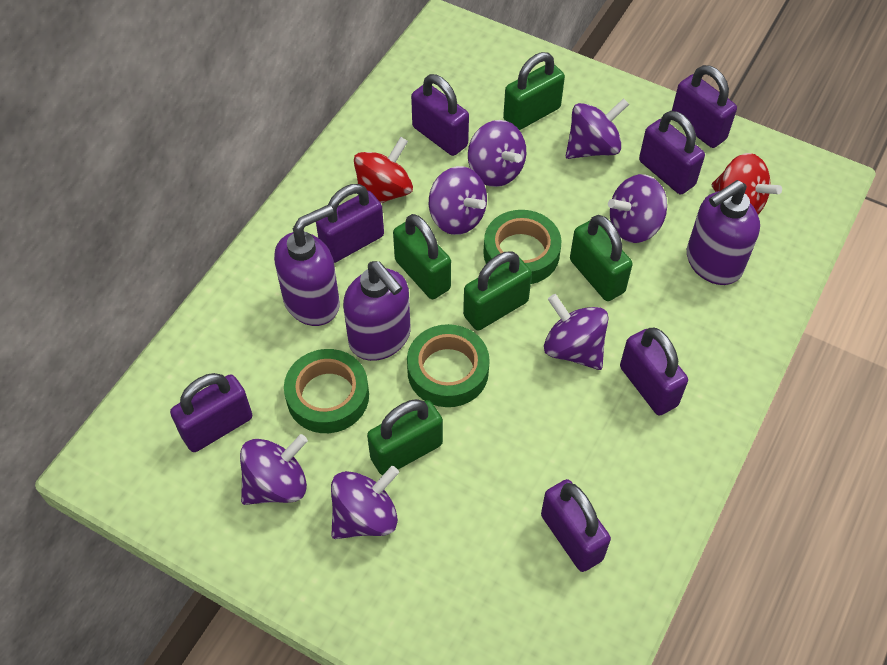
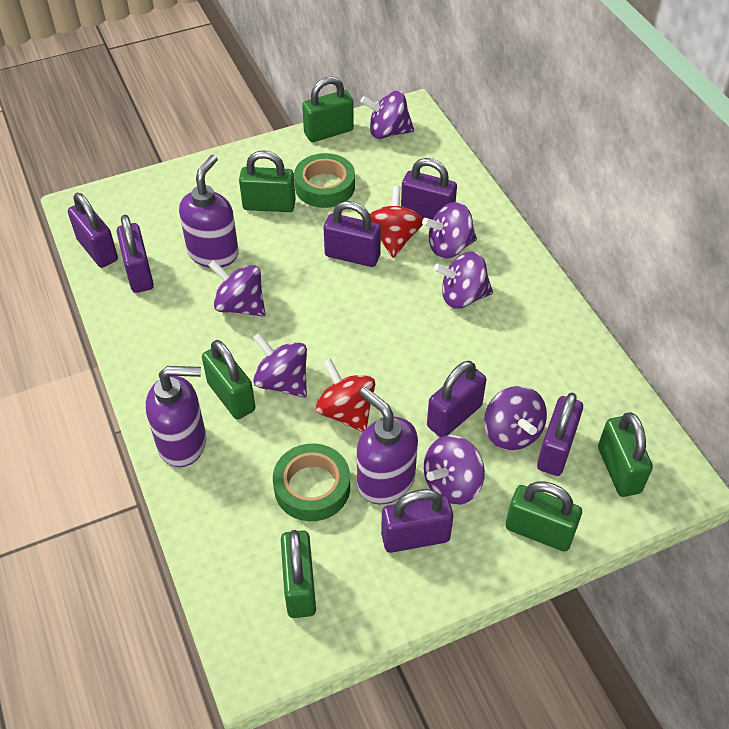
green padlock: [367,399,443,476] [393,214,451,299] [463,251,532,330] [503,52,565,130] [570,215,633,301] = 5 -> [202,340,255,420] [239,150,296,212] [281,530,316,618] [302,76,354,142] [506,481,582,551] [598,412,653,497] = 6
green tape: [284,349,369,433] [407,324,490,407] [483,210,562,284] = 3 -> [273,444,350,521] [294,153,355,208] = 2

